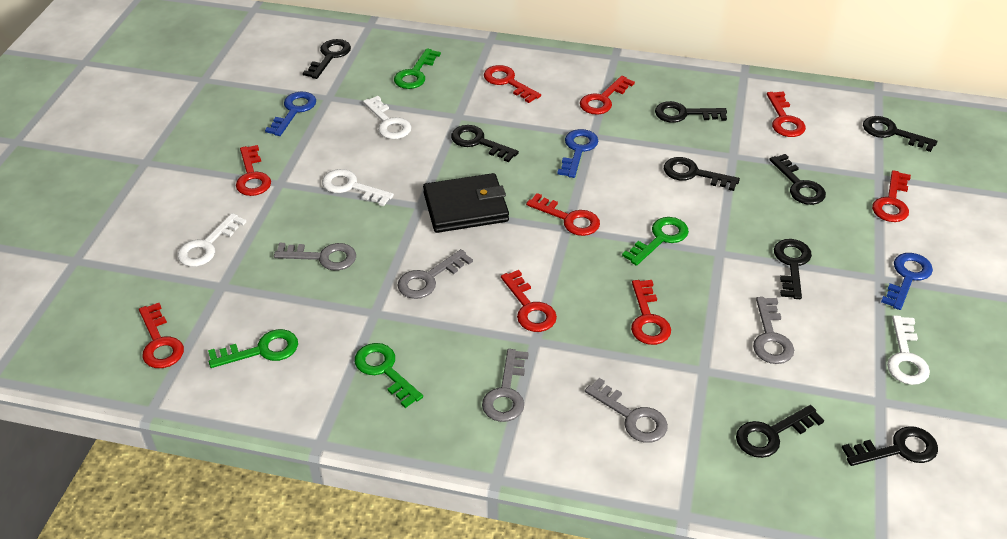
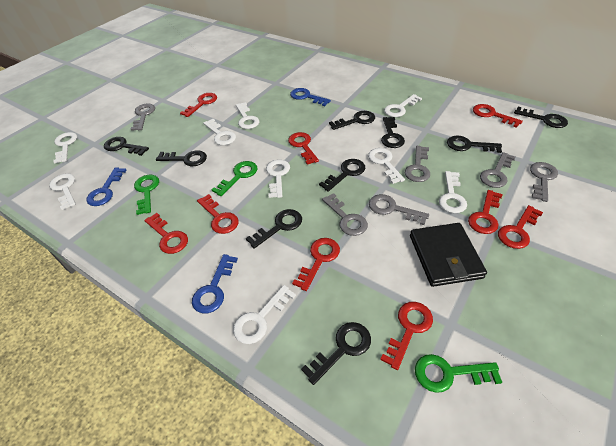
green key: [208,329,298,368] [355,343,423,408] [394,48,441,89] [622,217,689,266] = 4 -> [134,175,159,215] [212,161,257,196] [415,354,502,393] = 3
grey key: [274,243,356,271] [397,249,473,299] [482,349,529,422] [585,378,668,443] [753,297,794,364] = 5 -> [131,104,155,131] [322,193,368,236] [369,194,429,225] [405,146,430,182] [480,152,516,188] [530,162,558,202] = 6
white key: [177,213,246,267] [322,169,394,206] [363,96,411,139] [887,315,930,385] = 4 -> [49,173,76,210] [53,132,77,164] [203,119,236,145] [233,285,296,344] [236,102,259,129] [266,160,290,198] [368,148,405,184] [384,94,422,117] [439,171,467,213] = 9

